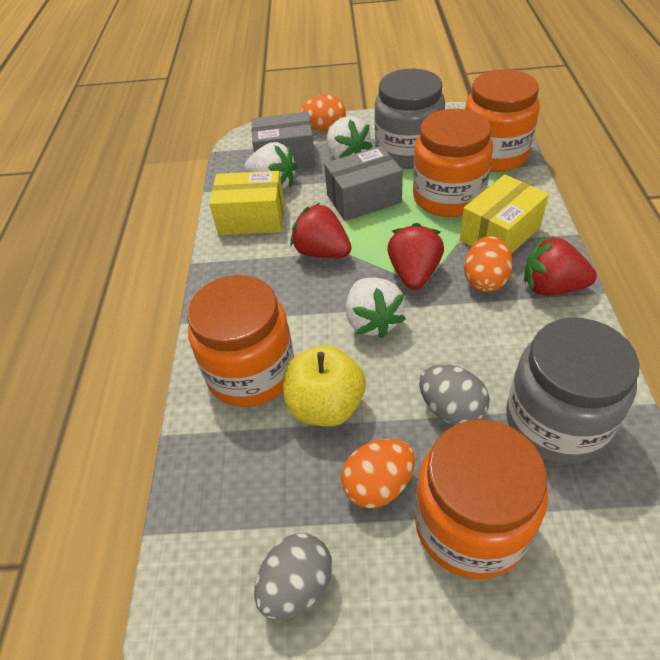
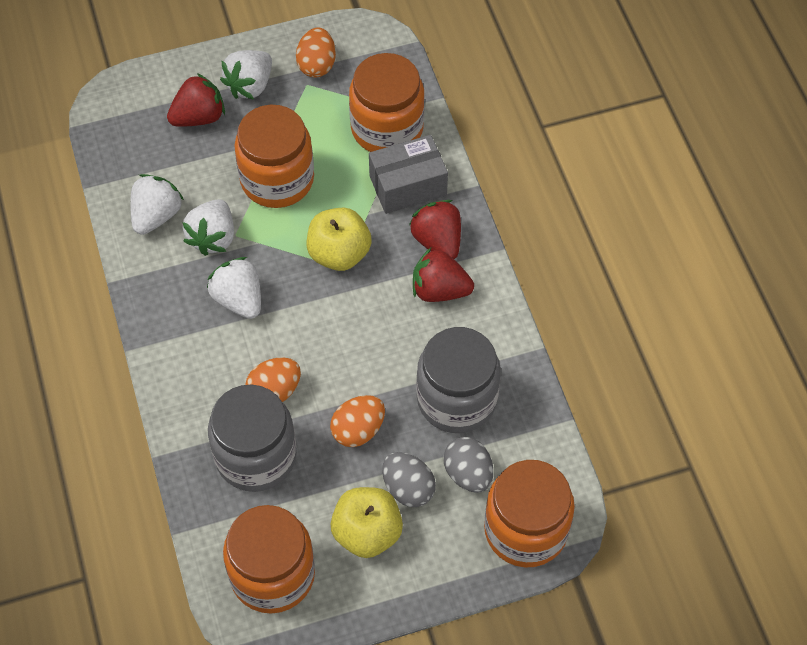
grey box: [251,112,316,169] [324,146,403,221] = 2 -> [369,135,448,214] = 1
white strawberry: [245,142,297,190] [327,116,373,159] [346,277,406,339] = 3 -> [130,174,184,235] [182,199,234,256] [207,257,261,319] [220,50,272,99] = 4
yellow apple: [283,345,366,427] = 1 -> [307,208,372,271] [331,487,403,558] = 2
yellow box: [209,171,284,235] [460,174,549,254] = 2 -> none = 0

